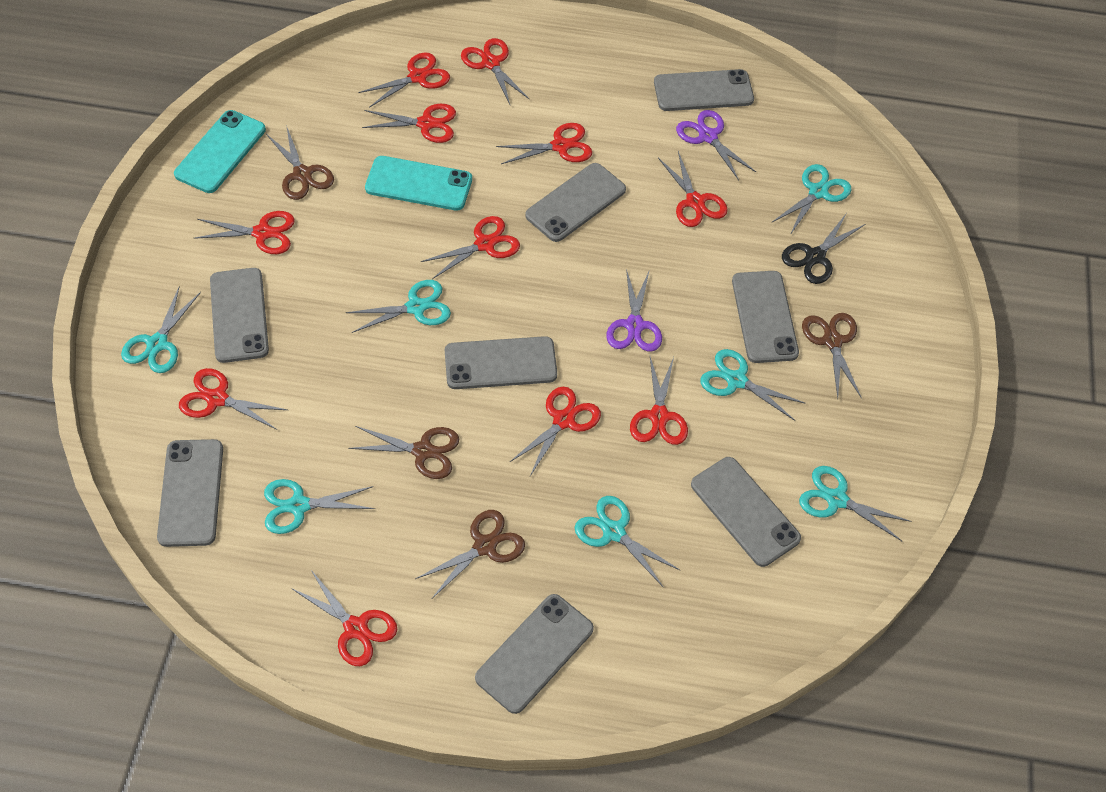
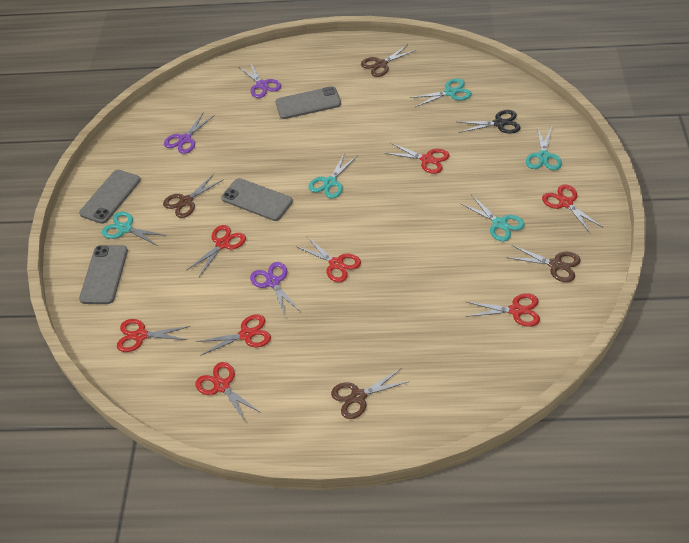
grey phone: [157,439,223,547] [210,268,269,363] [445,336,557,389] [475,594,594,714] [525,163,626,242] [654,69,754,111] [691,457,801,567] [732,271,799,363] = 8 -> [79,170,141,224] [79,245,128,304] [221,178,293,221] [275,86,341,119] = 4
purple scissors: [606,269,662,352] [676,110,756,180] = 2 -> [164,113,215,154] [239,62,281,98] [250,262,301,316] = 3
red scissors: [179,368,287,430] [194,211,295,254] [291,570,397,666] [358,52,450,108] [362,104,456,143] [421,216,520,279] [461,38,529,104] [496,123,592,164] [510,387,601,476] [630,357,688,445] [658,151,728,227] = 11 -> [117,319,190,352] [186,225,246,277] [195,362,260,422] [196,314,271,356] [296,237,361,282] [385,143,449,174] [466,293,540,327] [542,184,603,234] = 8
turquoise phone: [174,110,266,193] [365,156,472,211] = 2 -> none = 0
turquoise scissors: [121,286,201,373] [264,479,375,534] [346,280,451,333] [575,496,681,588] [700,349,806,421] [772,164,851,235] [799,466,911,541] = 7 -> [102,212,167,246] [308,152,357,198] [410,79,472,107] [460,195,525,241] [526,127,562,170] = 5

